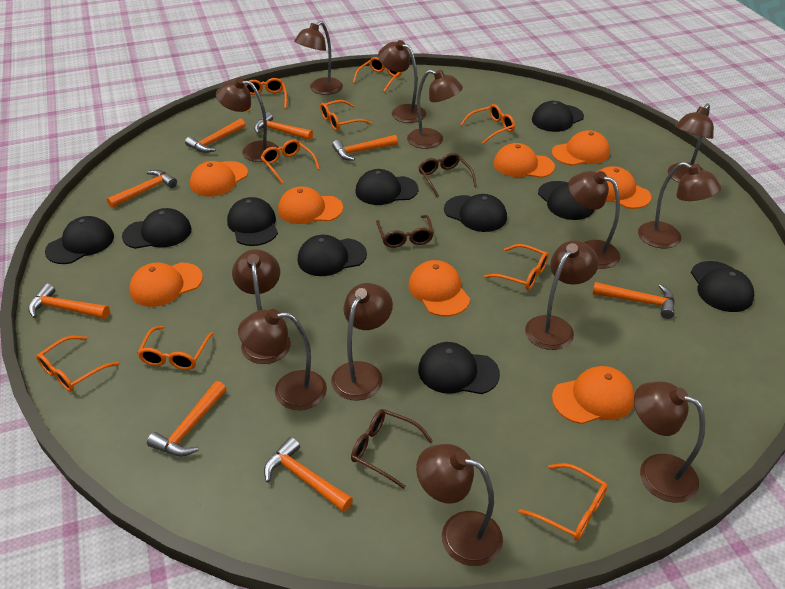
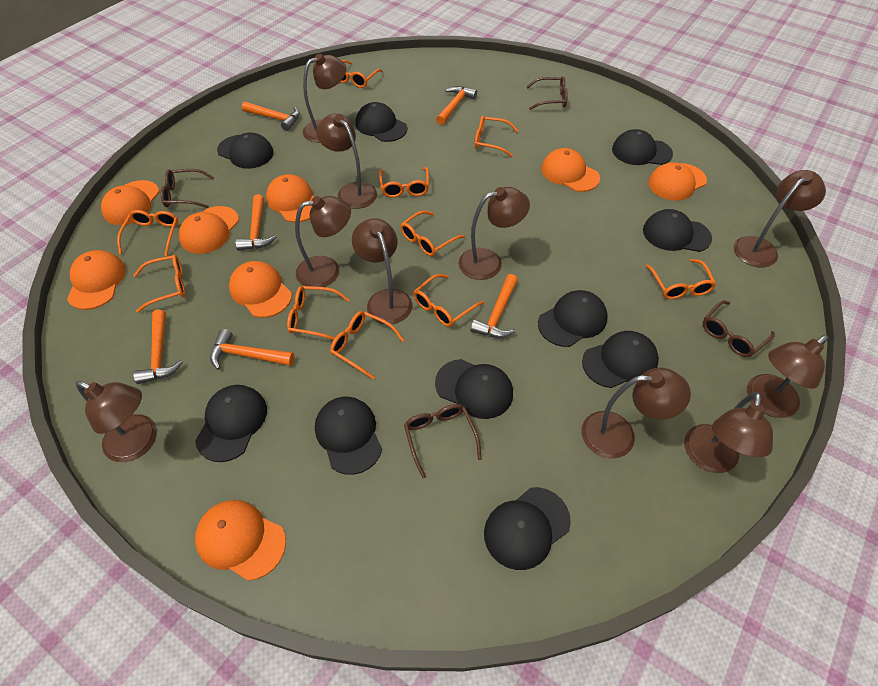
brown glasses: [351,409,433,489] [376,215,434,248] [418,153,477,197] = 3 -> [161,169,214,208] [404,404,482,479] [526,76,568,110] [703,300,775,357] = 4
brown lamp: [216,78,279,162] [232,249,291,364] [238,309,327,410] [294,21,343,95] [331,283,393,400] [378,40,426,123] [407,70,463,149] [416,444,503,566] [525,240,599,350] [568,171,620,269] [634,382,705,503] [638,162,721,249] [668,104,714,182] = 13 -> [76,381,157,462] [295,196,351,287] [303,54,346,142] [316,113,377,209] [352,218,412,324] [459,187,530,280] [582,368,691,459] [684,392,773,473] [734,170,826,267] [747,335,828,418] = 10
orange glasses: [36,336,119,392] [138,326,214,370] [245,78,287,112] [260,139,320,184] [320,100,371,131] [353,57,402,92] [460,104,515,144] [484,244,549,290] [519,463,608,540] = 9 -> [117,210,179,256] [133,255,186,313] [287,286,350,340] [330,311,404,380] [340,60,383,88] [379,167,429,198] [400,211,465,256] [413,274,484,327] [474,116,519,157] [645,259,716,299] = 10
orange hammer: [28,283,110,319] [107,170,177,208] [147,381,227,456] [185,118,245,153] [254,112,313,140] [264,437,353,512] [332,135,398,161] [592,282,675,319] = 8 -> [133,310,183,384] [210,329,294,370] [235,194,276,251] [242,102,300,131] [436,86,477,125] [470,274,518,338] = 6

